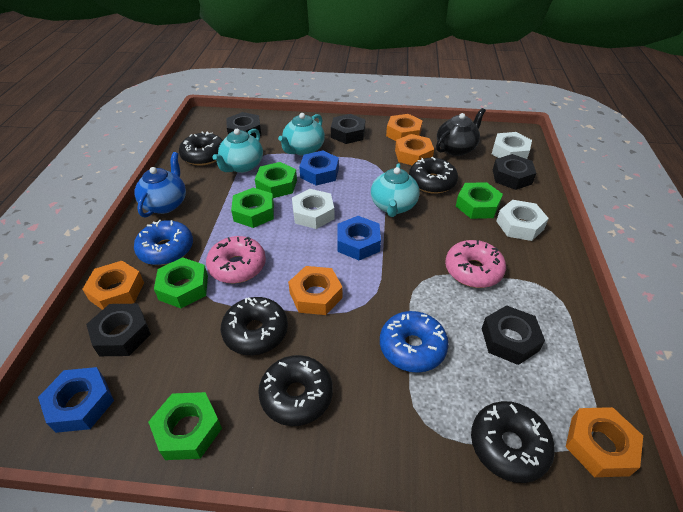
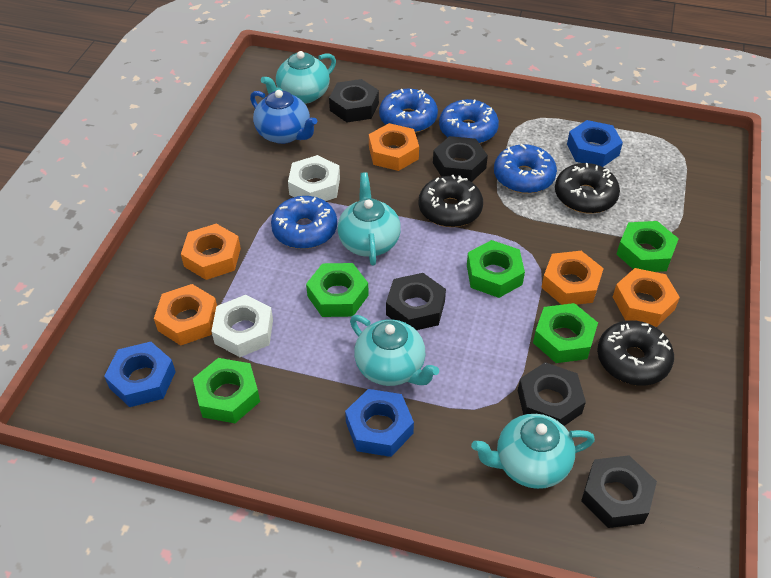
black donut: [179,131,223,166] [221,297,288,355] [258,355,333,426] [409,157,458,194] [471,401,555,483] = 5 -> [419,175,483,227] [555,163,620,214] [597,320,674,385] = 3
black teapot: [436,108,486,156] = 1 -> none = 0
blue donut: [134,220,193,265] [380,311,449,373] = 2 -> [271,196,337,249] [379,89,438,133] [439,99,499,144] [494,144,557,193] = 4
pink donut: [206,236,266,283] [445,240,506,288] = 2 -> none = 0
turquoise teapot: [212,129,263,173] [278,113,325,156] [371,163,420,217] = 3 -> [261,51,336,104] [337,172,401,265] [350,315,439,386] [471,414,595,489] = 4
white nut: [292,189,335,229] [492,132,532,159] [496,200,549,241] = 3 -> [211,295,273,357] [288,155,340,201] = 2

